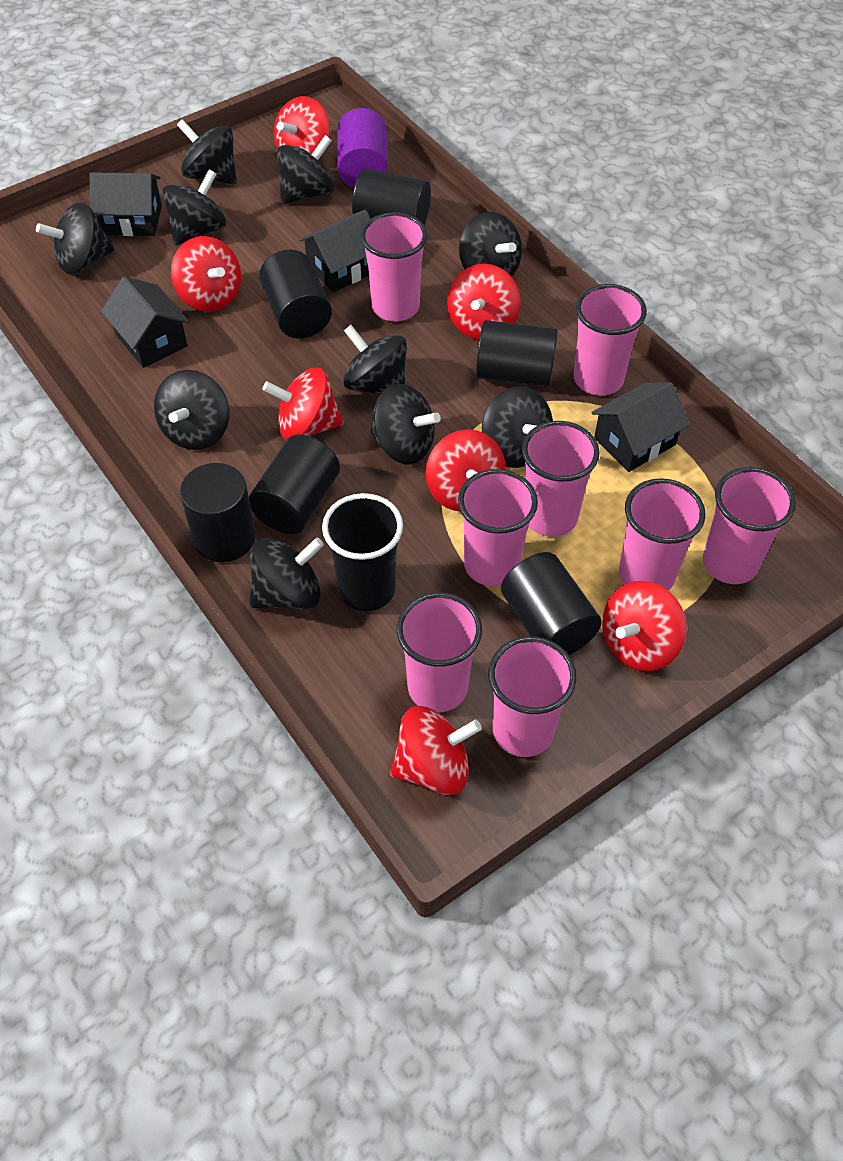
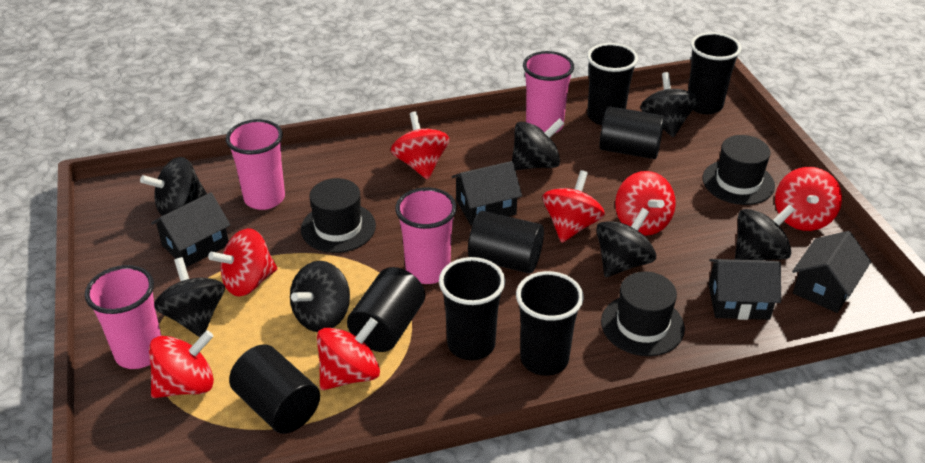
black cup: [322,493,403,611] = 1 -> [439,257,505,360] [516,271,584,376] [587,43,638,125] [688,32,741,114] = 4
black cylinder: [180,463,256,562] [249,435,340,534] [259,249,332,338] [352,168,431,226] [476,320,558,387] [501,552,602,655] = 6 -> [229,345,320,434] [347,267,425,352] [468,211,544,273] [599,106,664,159] = 4
black hat: none = 0 -> [301,178,376,253] [601,272,685,356] [703,135,775,205] = 3
black spinning top: [36,202,115,274] [154,370,229,450] [162,169,226,246] [177,119,237,185] [250,538,324,610] [277,135,334,204] [343,325,407,395] [370,384,441,465] [459,212,522,277] [482,386,553,468] = 10 -> [140,157,207,216] [154,257,225,337] [290,261,350,332] [512,118,565,170] [596,208,656,277] [640,72,698,137] [735,204,795,260] = 7
pink cup: [360,212,428,322] [396,592,482,712] [458,469,538,586] [488,636,577,757] [522,421,600,537] [574,284,647,396] [619,478,705,590] [703,467,796,584] = 8 -> [85,265,161,369] [226,119,285,210] [395,187,457,284] [523,51,574,133] = 4
purple cylinder: [337,108,388,188] = 1 -> none = 0

